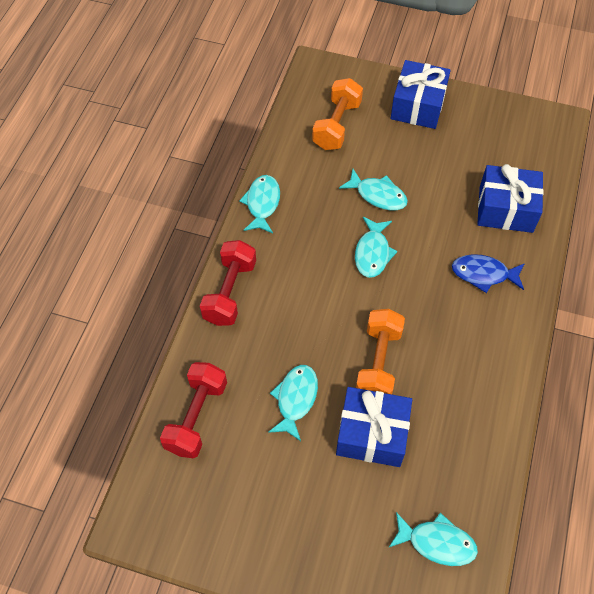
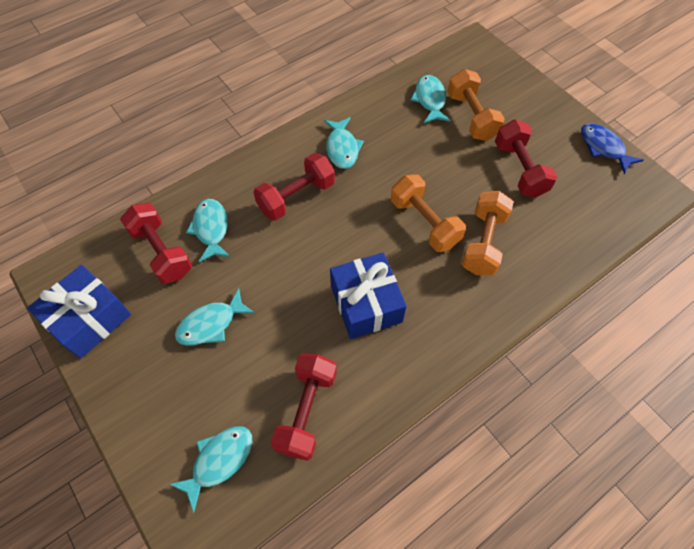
blue gift: [336,387,412,467] [391,60,451,129] [477,164,544,233] = 3 -> [27,265,131,359] [330,253,407,339] = 2
orange dumbbell: [312,78,363,150] [356,309,405,394] = 2 -> [391,174,466,252] [447,69,505,141] [462,191,514,275] = 3
red dumbbell: [160,362,227,459] [200,240,256,326] = 2 -> [120,203,192,284] [253,153,335,221] [271,353,337,461] [495,120,557,198] = 4

